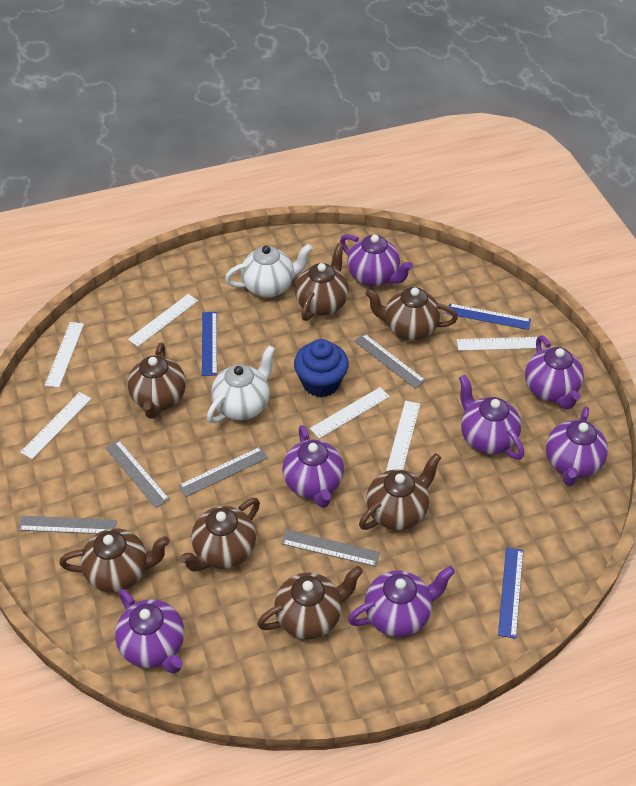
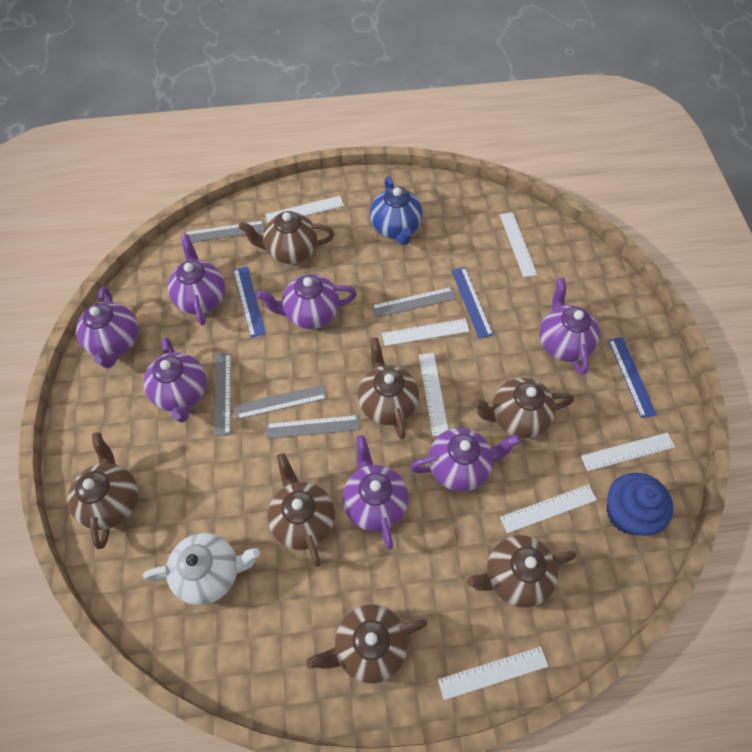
blue teapot: none = 0 -> [370,176,423,245] = 1
white ruler: [20,392,91,459] [45,322,84,388] [128,294,198,347] [310,387,390,439] [386,401,420,471] [457,337,543,351] = 6 -> [265,196,344,223] [382,319,469,346] [419,353,448,436] [438,647,548,700] [500,212,537,277] [500,485,597,533] [581,432,675,471] = 7
white teapot: [207,345,275,423] [225,244,313,298] = 2 -> [143,533,260,605] = 1

